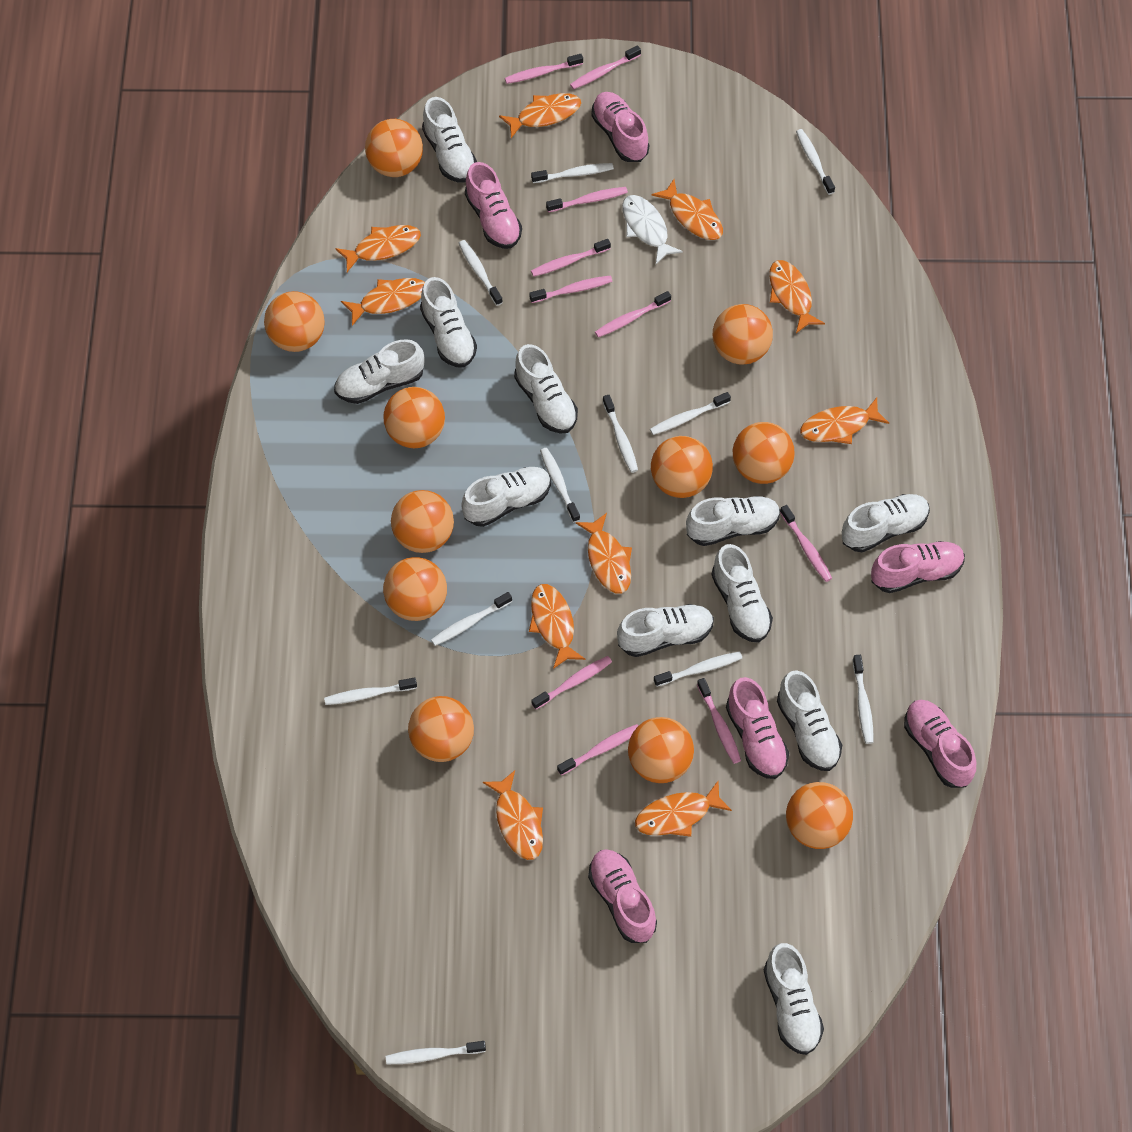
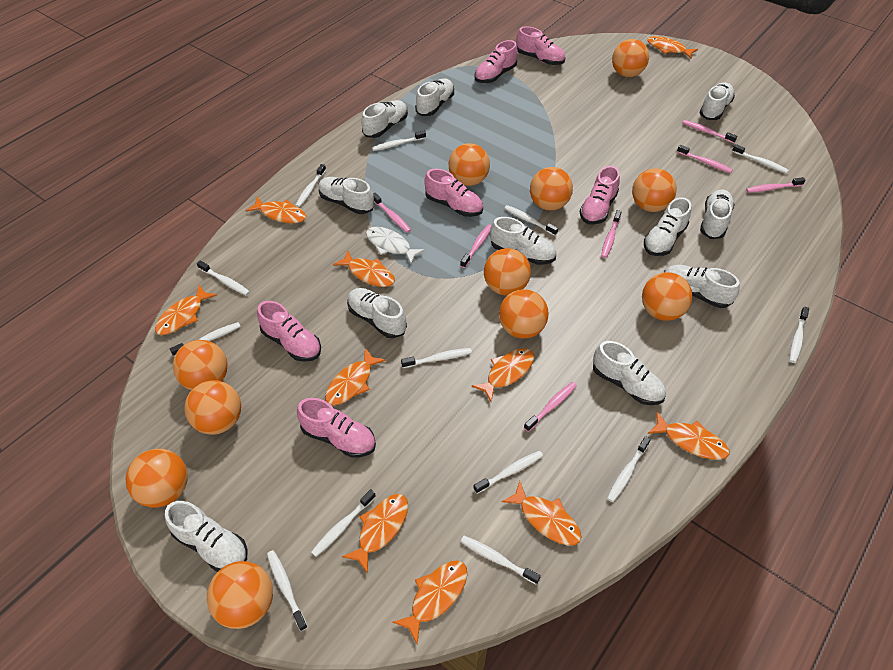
pink toothbrush: [505,54,583,84] [529,275,613,303] [531,239,611,277] [531,656,612,709] [546,187,628,212] [557,724,639,776] [570,45,641,89] [595,291,671,337] [697,678,741,764] [780,505,832,582] = 10 -> [373,193,411,233] [460,224,491,268] [524,382,577,432] [601,210,622,258] [677,145,733,173] [682,120,737,143] [746,177,806,193] = 7
white toothbrush: [324,677,417,705] [386,1041,486,1064] [431,592,512,646] [459,240,503,306] [531,163,614,183] [540,448,580,522] [603,395,638,473] [650,392,731,435] [654,651,742,687] [796,129,835,195] [853,655,874,744] = 11 -> [170,322,241,357] [197,260,250,296] [267,550,308,631] [295,164,326,207] [311,489,376,557] [372,131,426,151] [401,348,472,368] [460,536,541,585] [473,451,543,494] [504,205,558,236] [607,436,651,502] [732,144,789,174] [790,307,809,363] = 13

